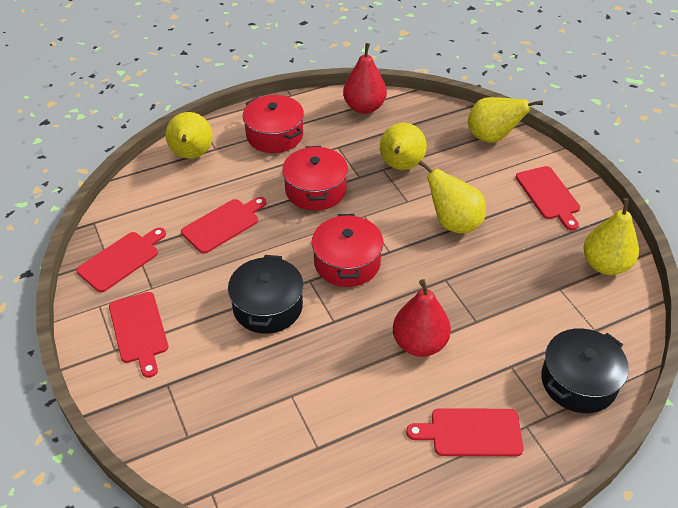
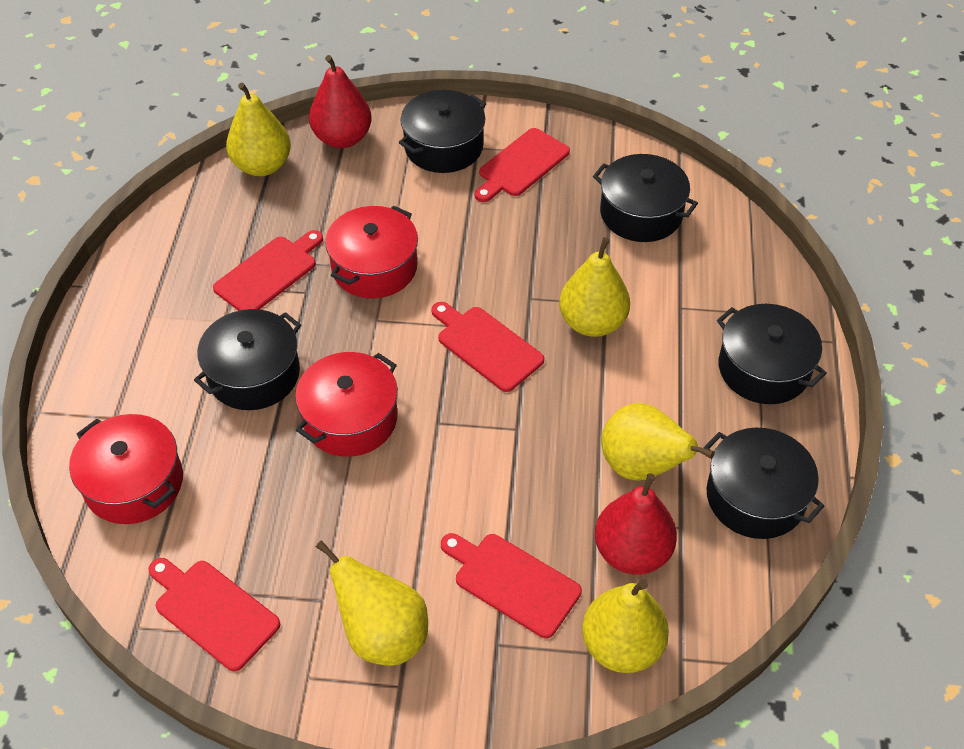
black pot: [228,255,303,334] [541,328,629,413] = 2 -> [194,309,301,410] [399,90,486,173] [593,154,698,242] [703,428,824,539] [717,304,827,404] = 5

